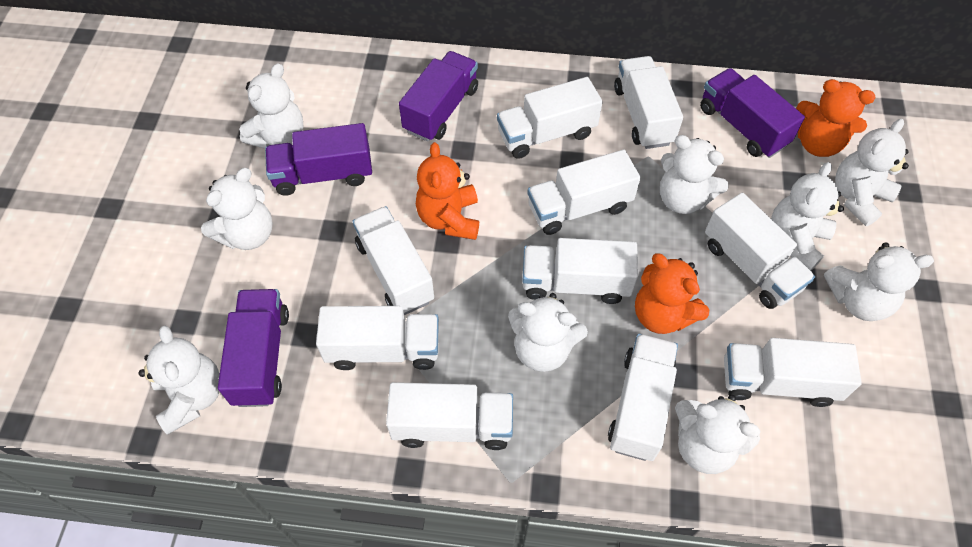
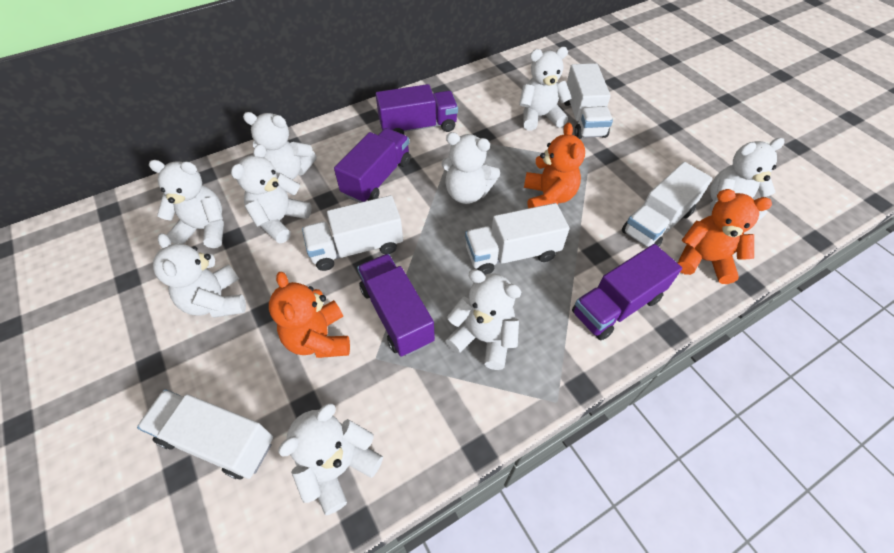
white truck: [316,306,439,370] [353,206,434,315] [386,382,513,450] [497,77,603,159] [523,238,638,304] [527,150,641,235] [608,334,678,461] [614,56,683,149] [705,193,815,309] [724,338,862,407] = 10 -> [137,390,273,479] [302,195,403,271] [465,203,570,275] [564,63,613,139] [622,162,713,247] = 5

